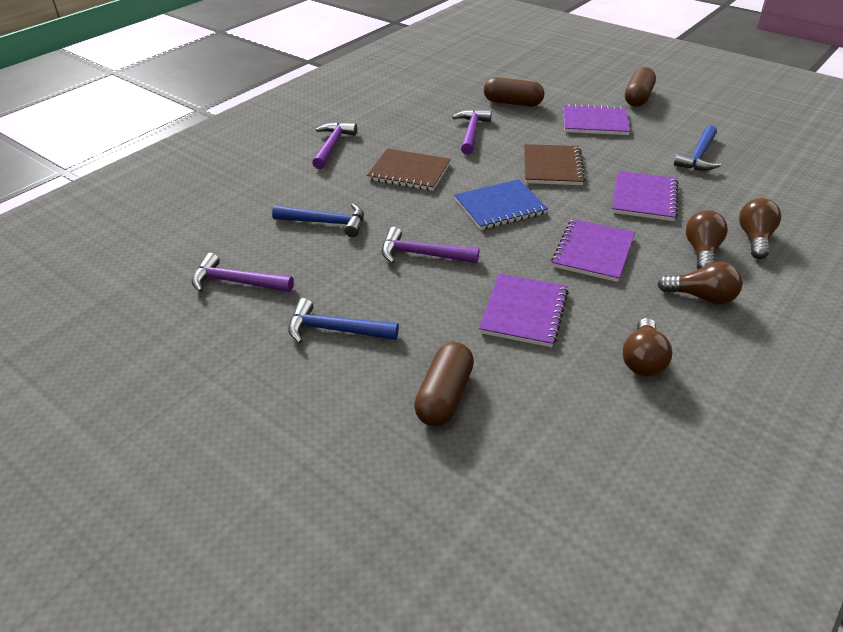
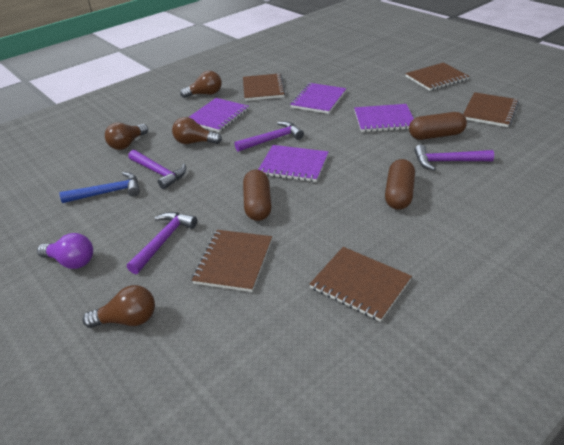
blue hammer: [272,204,364,237] [288,298,399,343] [674,125,721,171] = 3 -> [59,172,140,203] = 1
blue notebook: [454,179,548,230] = 1 -> none = 0
brown notebook: [367,148,451,191] [524,144,585,185] = 2 -> [192,230,272,292] [243,73,286,101] [310,247,412,322] [405,63,469,91] [463,92,519,127] = 5
purple light bulb: none = 0 -> [37,233,93,269] = 1

